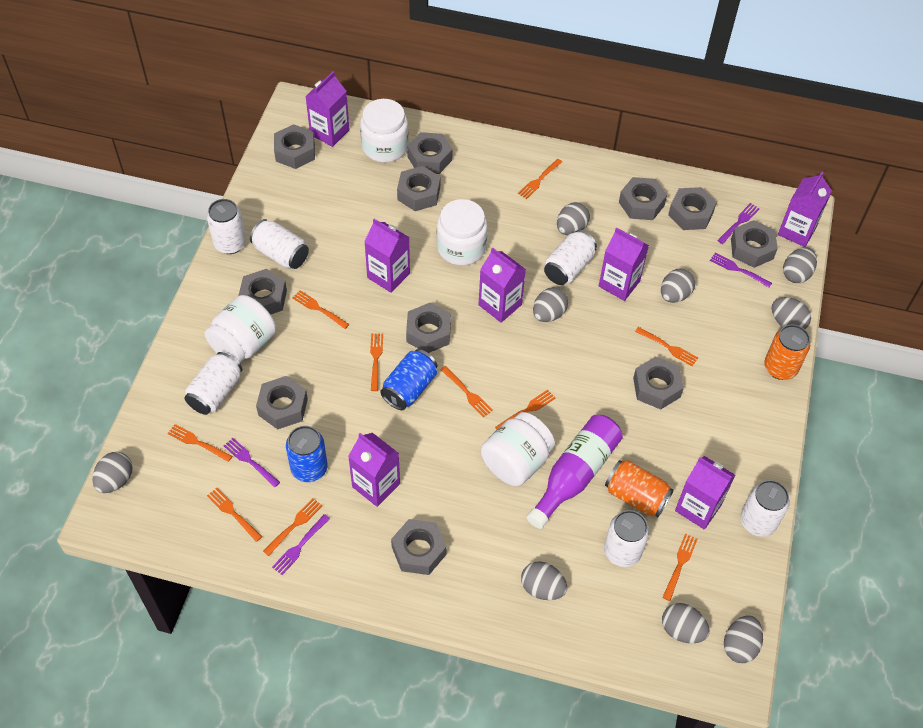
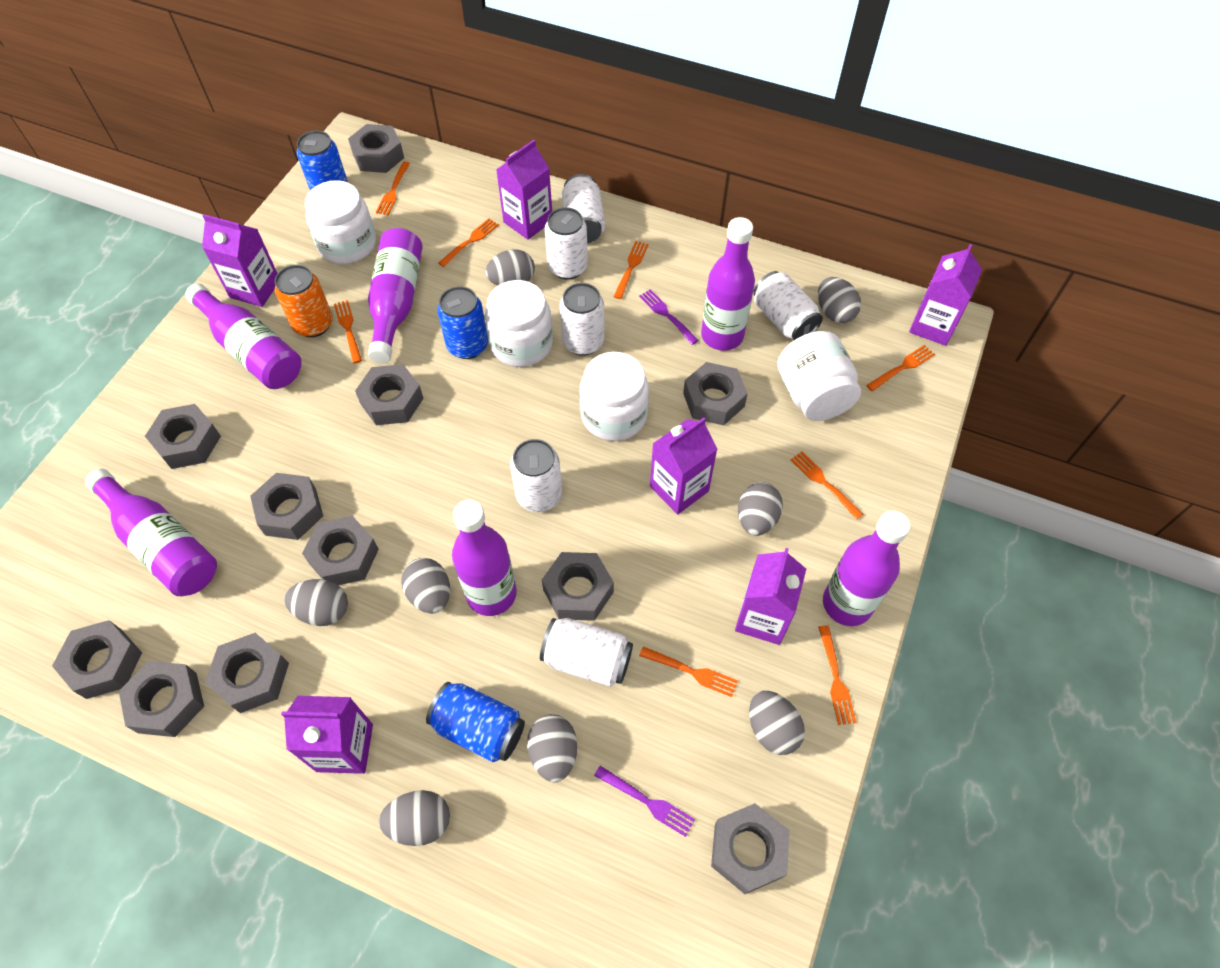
blue can: [286,426,328,482] [380,349,437,410] = 2 -> [297,131,348,190] [426,682,525,762] [437,286,488,359] = 3
grey egg: [93,452,133,493] [521,561,567,600] [533,287,568,322] [557,202,590,235] [661,268,695,303] [662,603,710,643] [724,615,763,663] [772,297,811,329] [783,248,817,283] = 9 -> [284,579,348,626] [379,790,450,846] [401,558,450,614] [485,249,535,285] [527,714,577,782] [738,482,783,536] [749,691,805,755] [818,277,861,323] = 8
orange can: [605,460,674,517] [764,324,810,380] = 2 -> [275,265,333,337] = 1
orange fork: [167,424,232,462] [207,488,262,542] [263,498,322,556] [292,290,349,329] [370,333,383,391] [441,366,493,417] [495,389,555,429] [518,159,562,199] [635,327,698,366] [662,534,697,601] = 10 -> [334,300,362,363] [376,161,410,215] [439,218,499,267] [613,241,648,299] [639,646,738,697] [791,451,863,520] [818,625,857,725] [866,345,935,391] = 8
purple bottle: [527,415,623,529] = 1 -> [85,468,217,596] [185,283,302,389] [368,228,423,363] [452,500,517,616] [701,217,755,351] [823,511,910,626] = 6
purple carton: [305,71,350,147] [348,433,400,507] [364,219,410,293] [478,247,526,323] [599,227,649,301] [675,456,735,530] [778,172,832,247] = 7 -> [202,214,278,307] [281,696,373,774] [496,140,552,240] [650,417,717,515] [735,548,806,645] [909,244,982,346] = 6
purple fork: [224,438,280,487] [272,514,330,575] [710,253,772,287] [717,203,760,244] = 4 -> [594,766,695,837] [639,289,699,345] = 2

